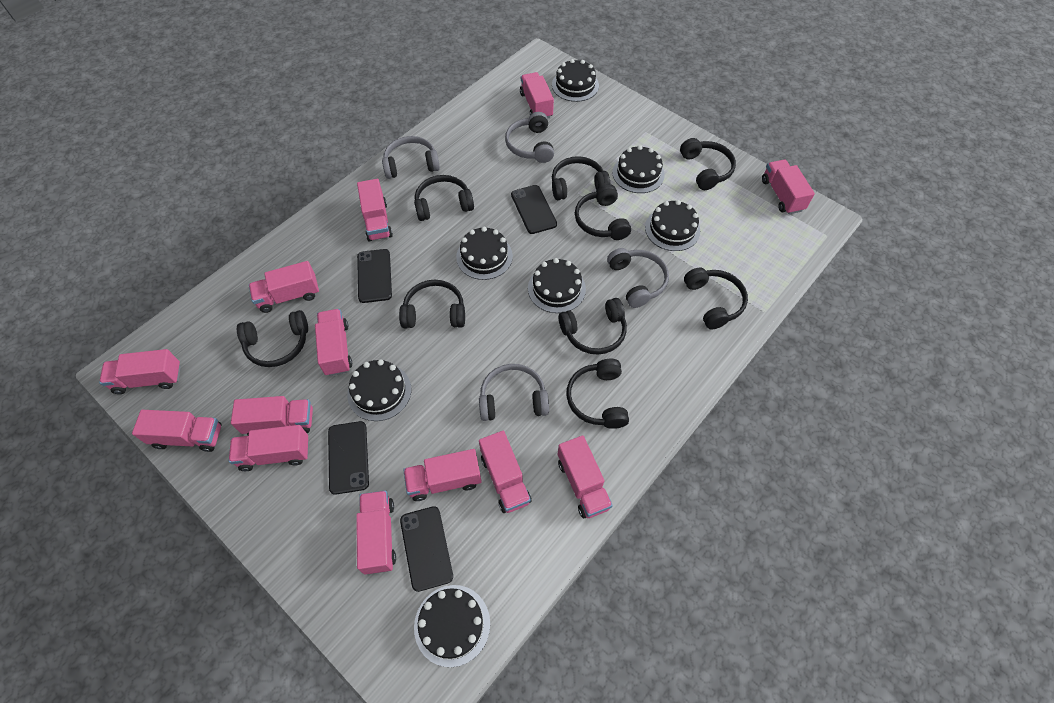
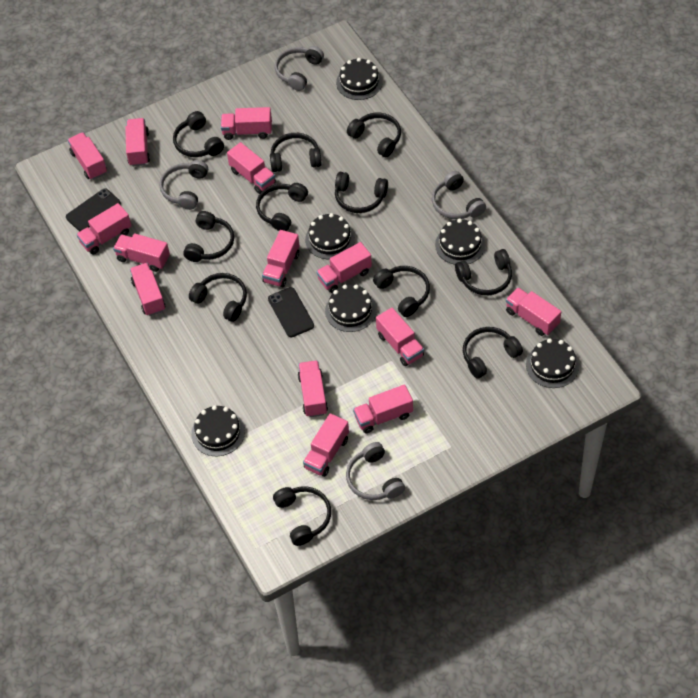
black cake: [347,359,411,421] [414,585,490,667] [456,227,513,280] [528,258,586,313] [552,59,599,102] [612,145,665,193] [645,200,700,251] = 7 -> [191,405,245,456] [305,213,355,259] [325,285,376,332] [336,58,383,100] [435,219,485,265] [526,338,579,388] = 6
black headphones: [237,310,308,367] [399,280,465,328] [414,175,474,221] [552,156,610,200] [559,298,627,355] [566,359,629,429] [575,184,631,240] [680,138,736,190] [684,267,748,329] = 9 -> [173,111,224,157] [183,211,234,262] [189,273,247,322] [256,183,308,231] [270,133,322,172] [273,486,331,546] [335,172,388,213] [347,113,401,157] [373,266,430,317] [455,249,512,295] [463,327,523,379] = 11
black phone: [328,421,369,495] [357,249,392,303] [400,506,453,592] [511,185,557,234] = 4 -> [66,189,121,231] [268,287,314,337] = 2
pink truck: [99,349,181,394] [132,410,221,452] [229,425,309,471] [231,396,313,435] [249,261,319,313] [315,309,352,376] [356,491,396,575] [357,179,393,242] [403,449,482,501] [479,431,531,513] [520,72,554,118] [558,435,613,519] [762,159,815,214] = 13 -> [68,132,107,180] [76,203,131,255] [113,233,170,272] [125,118,150,166] [130,263,166,316] [221,107,272,140] [227,142,276,194] [262,230,300,287] [298,360,328,417] [303,413,349,477] [316,242,372,293] [353,385,413,433] [376,308,424,366] [506,288,561,336] = 14

